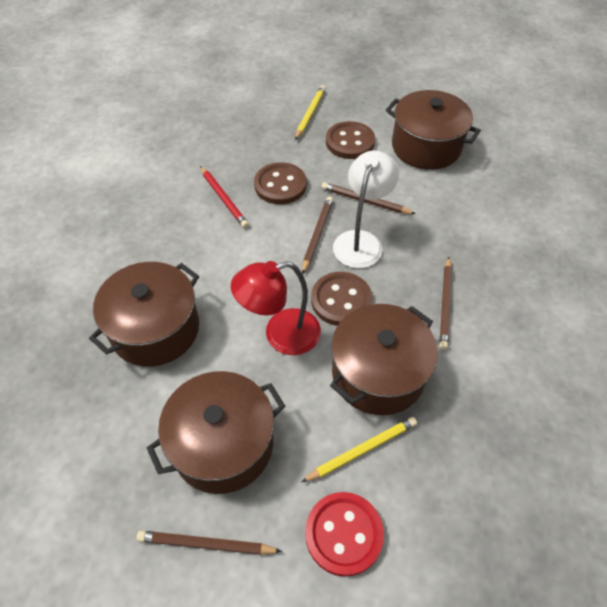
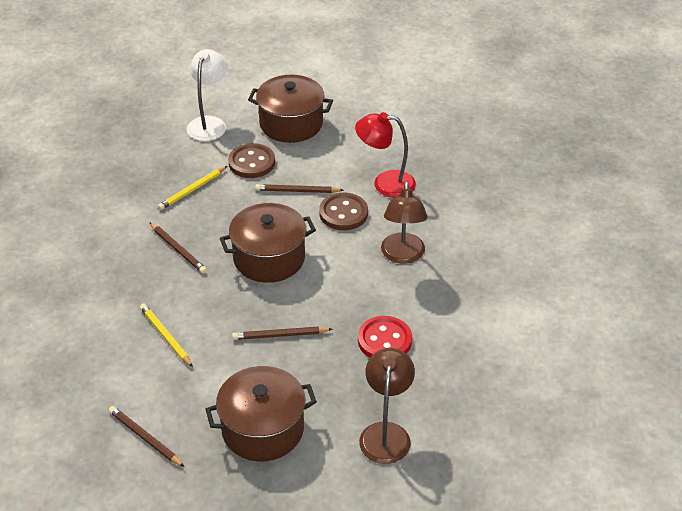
brown button: [254,162,306,204] [311,272,372,326] [326,121,375,159] = 3 -> [228,143,275,178] [319,193,368,230] = 2
brown lamp: none = 0 -> [359,348,415,464] [381,181,427,264] = 2
brown pot: [89,262,199,367] [147,371,285,494] [330,304,438,415] [386,90,481,170] = 4 -> [205,366,317,461] [220,203,316,283] [248,75,333,143] = 3
red pencil: [200,166,249,228] = 1 -> none = 0

